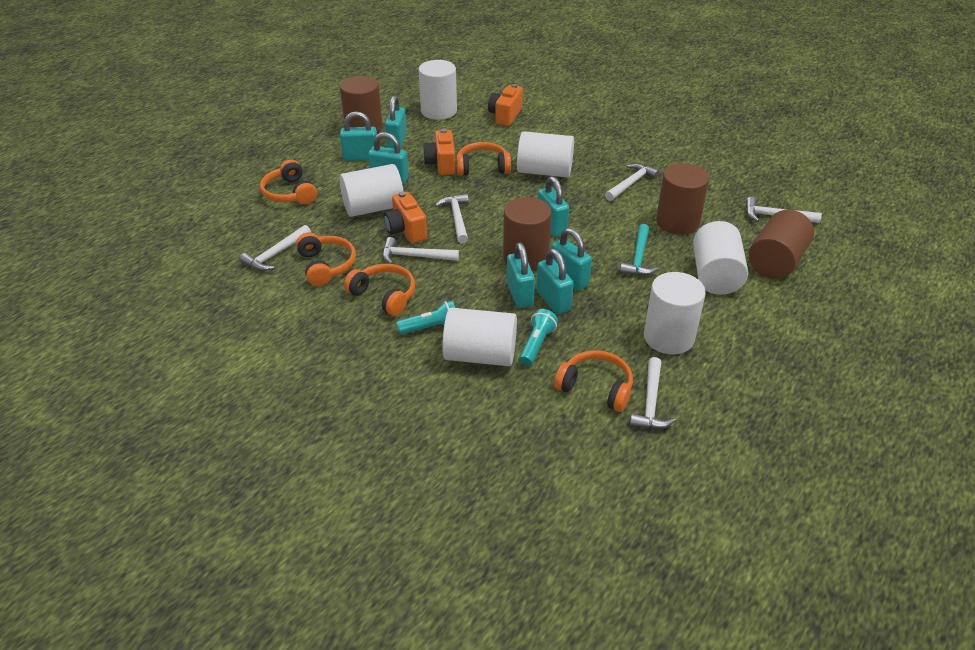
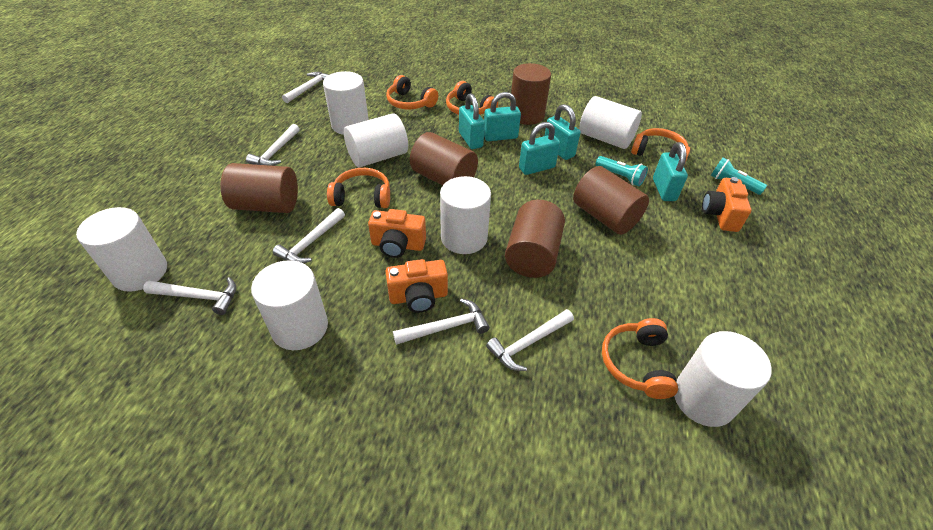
brown cylinder: [340,76,383,134] [503,197,552,271] [656,163,709,235] [749,210,814,279] = 4 -> [221,163,298,213] [410,132,478,185] [505,200,565,278] [510,63,551,125] [573,166,649,235] = 5
turquoise hammer: [620,224,658,276] = 1 -> none = 0
turquoise padlock: [340,111,377,161] [368,132,409,184] [385,95,407,149] [507,242,535,308] [536,249,574,314] [538,176,569,237] [551,228,592,291] = 7 -> [459,93,485,149] [484,92,521,141] [519,122,560,175] [545,104,581,160] [653,142,688,201] = 5
white cylinder: [340,164,404,217] [418,60,457,120] [442,308,517,366] [517,131,574,178] [644,272,706,354] [693,221,748,295] = 6 -> [76,207,167,292] [251,260,328,350] [323,71,369,135] [344,113,408,168] [440,176,491,254] [579,96,642,149] [674,331,772,427] = 7

